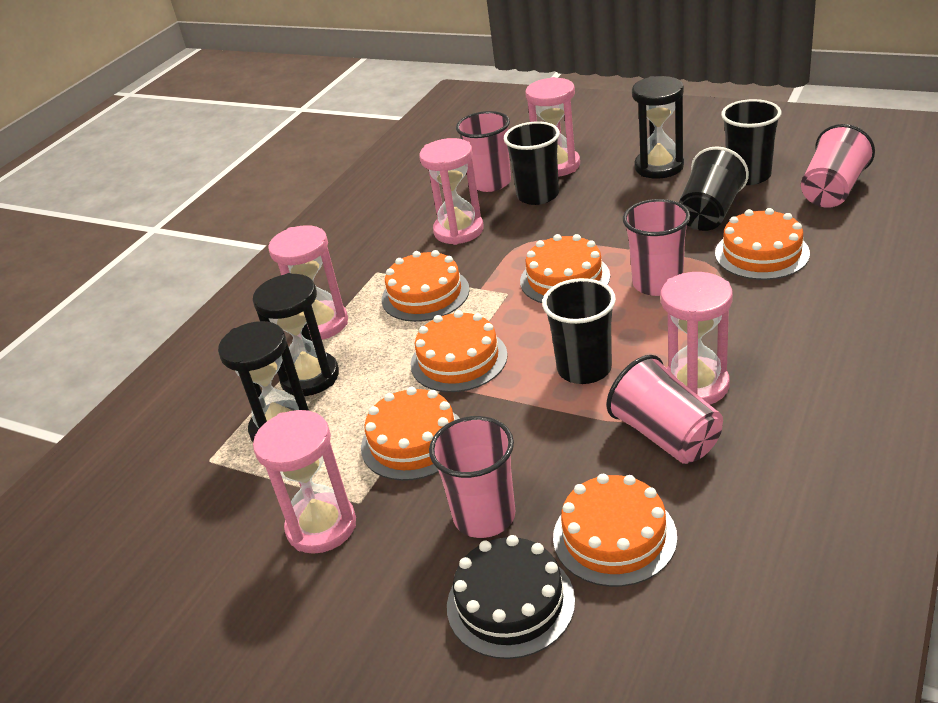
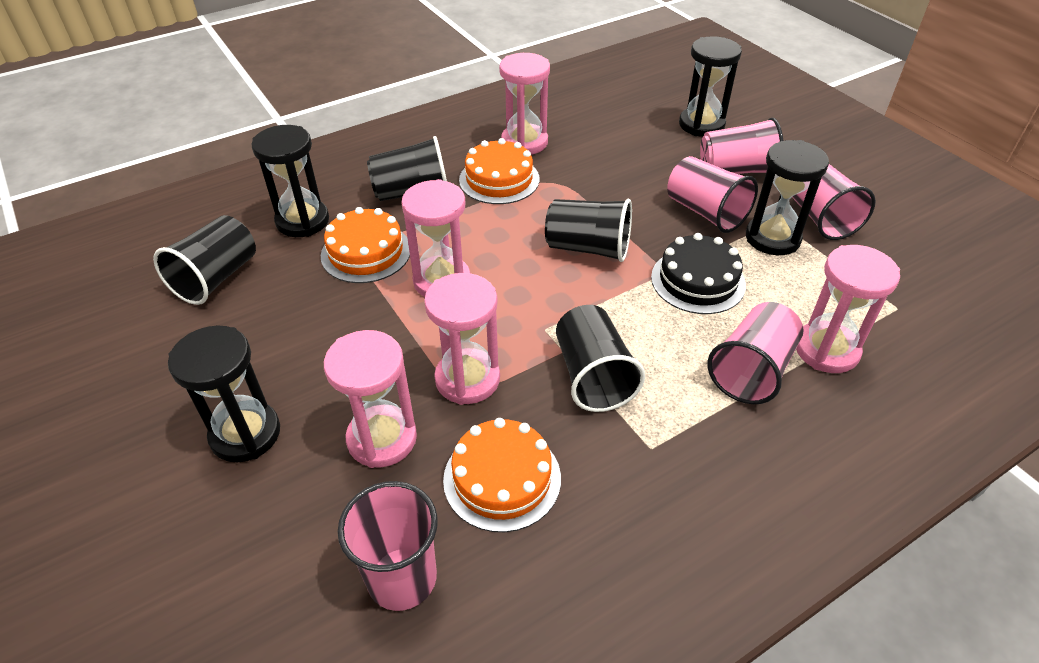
black hourglass: [218,321,309,442] [253,273,339,396] [632,76,684,179] = 3 -> [168,325,280,463] [251,125,329,237] [679,36,742,137] [746,140,829,255] = 4
orange cake: [361,387,460,481] [382,250,470,322] [411,310,508,392] [520,234,610,303] [553,474,677,587] [715,208,810,280] = 6 -> [321,207,410,283] [443,418,561,532] [459,138,539,204] = 3

